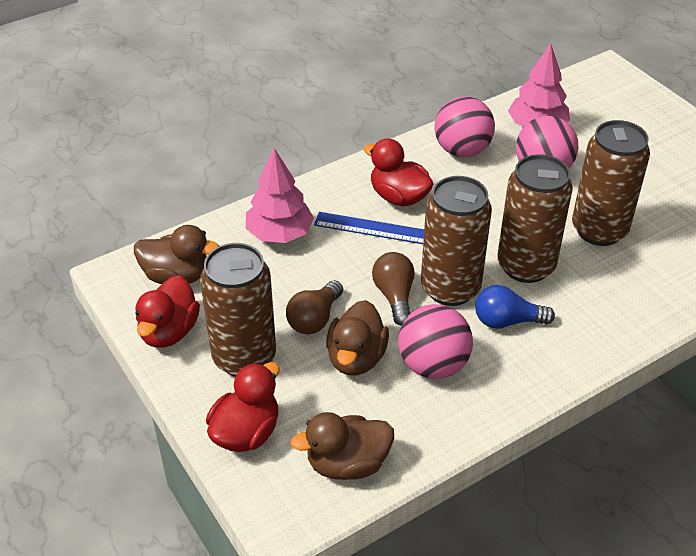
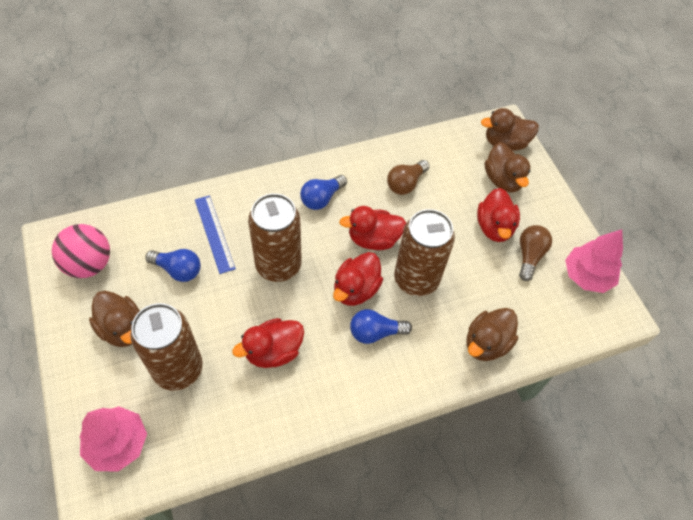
blue light bulb: [475,285,555,329] = 1 -> [145,249,201,282] [300,175,347,210] [350,309,412,344] = 3
brown can: [200,243,276,377] [421,176,492,306] [497,154,573,283] [572,120,650,246] = 4 -> [130,303,203,390] [248,193,302,282] [394,209,455,296] = 3
brown duck: [134,225,219,284] [291,412,394,480] [326,300,389,375] = 3 -> [89,291,140,347] [466,308,518,361] [481,108,539,151] [485,142,530,192] = 4
pink ball: [398,304,473,379] [434,97,495,157] [516,116,579,168] = 3 -> [52,224,110,278] = 1
red duck: [136,275,200,348] [206,362,280,452] [363,138,434,206] = 3 -> [232,318,304,368] [333,252,383,306] [339,206,406,250] [477,188,520,242] = 4

